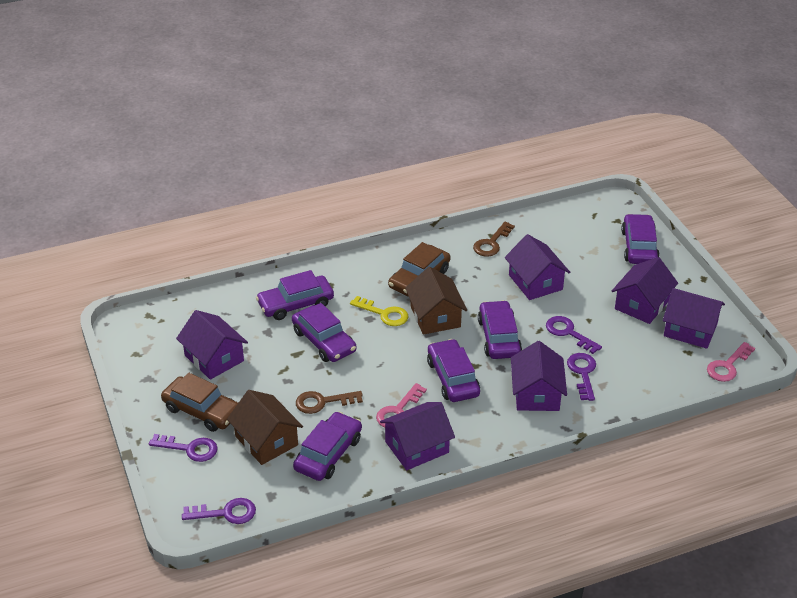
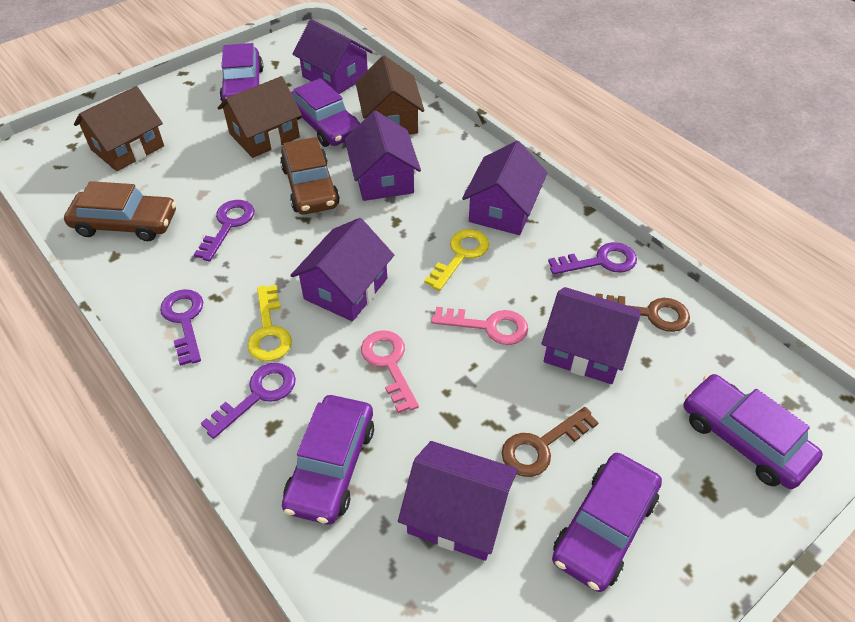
brown house: [227,390,303,465] [405,267,467,335] = 2 -> [74,86,164,171] [218,76,302,158] [355,56,424,135] = 3
purple car: [256,270,334,320] [292,303,357,362] [293,412,362,481] [427,339,480,402] [478,300,522,359] [621,214,660,264] = 6 -> [219,43,264,102] [282,395,374,524] [291,78,360,147] [552,453,662,592] [684,374,823,489] = 5
yellow key: [350,296,408,326] = 1 -> [247,285,292,361] [424,229,489,291] = 2

